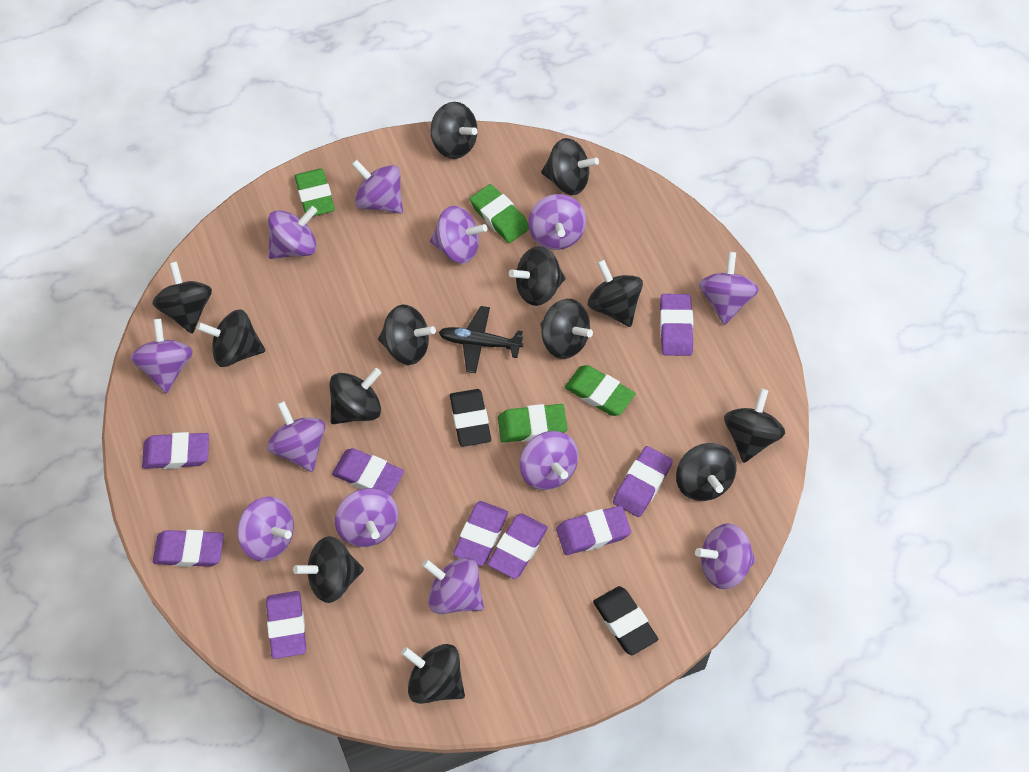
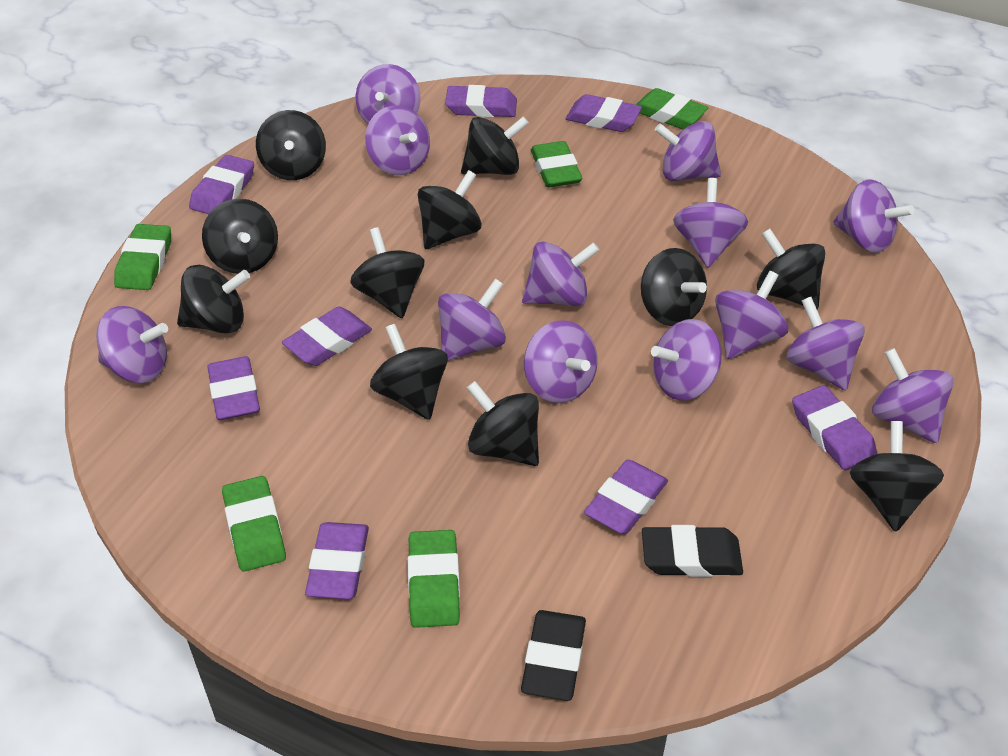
black plane: [439,306,523,373] = 1 -> none = 0
black spinning top: [152,261,212,334] [197,309,265,367] [293,536,364,603] [330,368,381,424] [378,305,436,365] [401,644,465,704] [430,102,478,159] [509,246,565,306] [540,299,593,359] [541,138,599,195] [588,260,643,327] [676,443,737,501] [724,389,785,463] = 13 -> [177,265,250,334] [202,198,278,274] [256,110,326,180] [350,227,424,318] [370,324,448,420] [418,170,482,249] [461,116,529,175] [467,381,539,466] [641,248,707,326] [757,229,825,310] [850,421,944,532] = 11
green eraser: [295,168,335,216] [470,184,529,243] [498,404,567,443] [565,365,635,416] = 4 -> [114,224,171,290] [222,476,286,572] [408,530,460,628] [531,141,582,188] [636,88,709,129] = 5
purple eraser: [142,432,209,469] [153,530,224,567] [266,591,306,659] [332,448,404,496] [453,501,508,566] [488,513,548,579] [556,506,631,555] [613,446,673,517] [660,294,693,356] = 9 -> [189,155,254,214] [207,356,260,420] [282,307,372,366] [305,522,369,599] [445,85,517,117] [566,94,642,132] [584,460,668,534] [792,385,877,470] = 8
purple spinning top: [130,319,193,393] [237,497,294,561] [267,401,325,472] [268,206,317,259] [335,488,398,547] [351,159,403,214] [422,557,484,614] [430,206,487,263] [520,431,578,490] [528,194,586,250] [695,523,756,589] [699,252,759,325] = 12 -> [96,306,168,383] [356,64,421,124] [365,105,430,175] [438,278,506,361] [522,242,599,306] [524,320,598,403] [651,319,722,400] [655,121,721,181] [673,178,748,268] [715,271,788,359] [787,297,865,390] [833,179,914,253] [872,348,953,443] = 13

